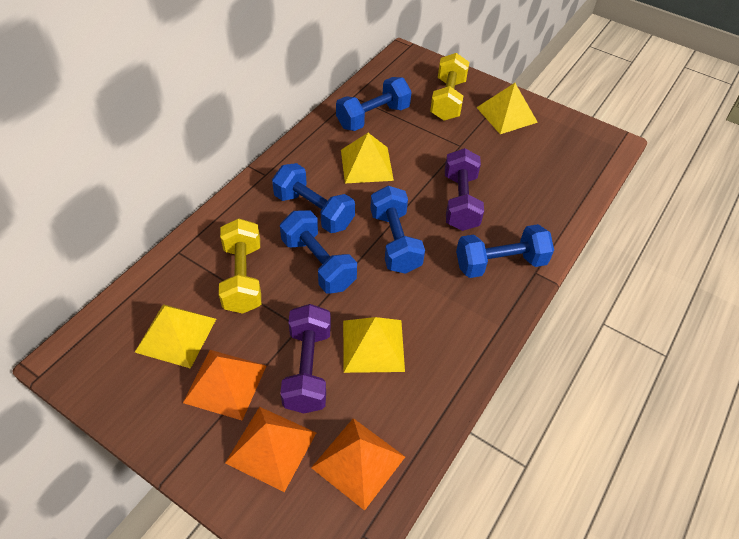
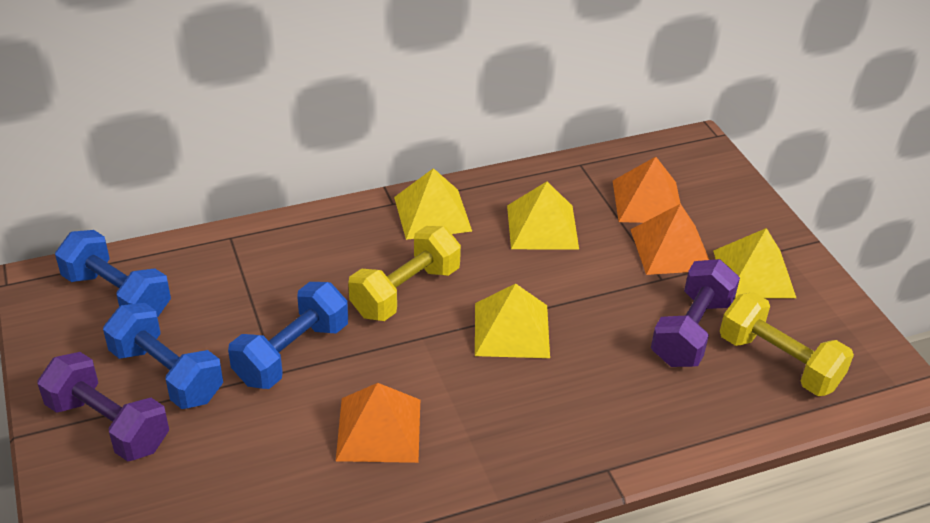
blue dumbbell: [272,163,355,233] [280,210,357,294] [336,77,412,131] [370,186,425,274] [456,224,554,278] = 5 -> [55,230,171,317] [103,303,223,409] [228,282,348,389] = 3

